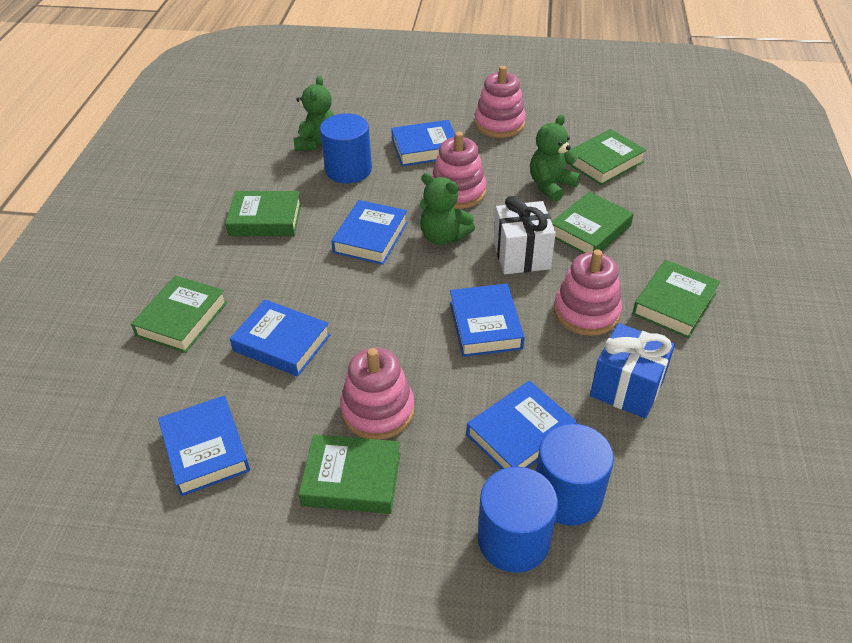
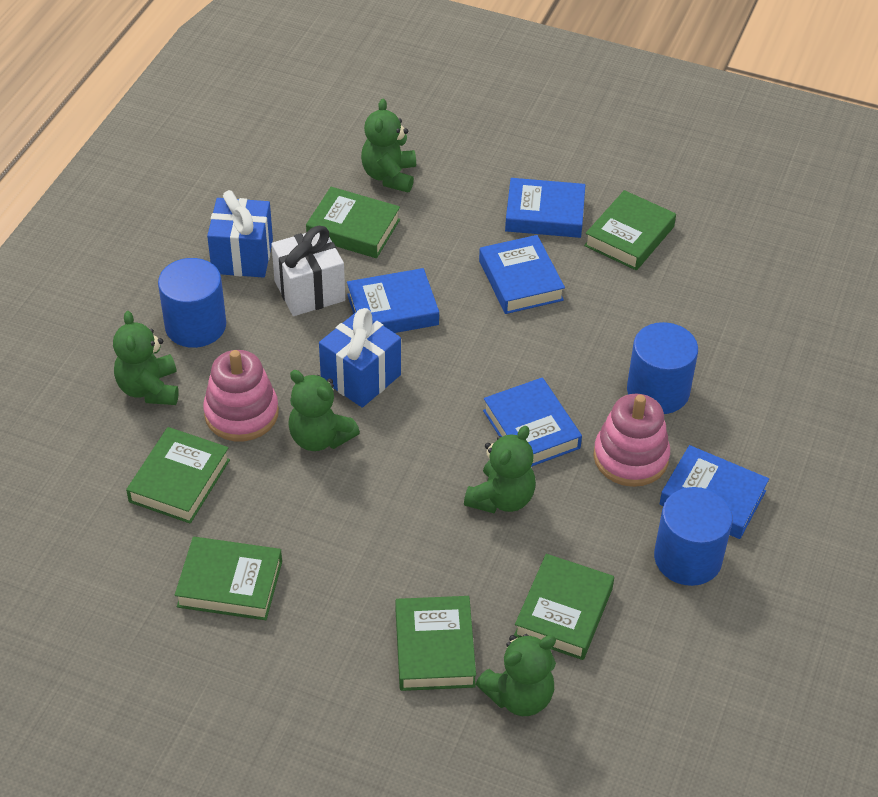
blue book: [158,396,250,496] [230,299,330,377] [331,200,408,265] [391,120,455,166] [450,284,525,357] [467,381,577,469] = 6 -> [347,268,439,333] [479,235,565,314] [483,377,582,467] [505,178,585,238] [659,445,769,539] = 5
blue gift: [590,323,675,418] = 1 -> [207,190,273,278] [319,308,401,408] = 2
green teddy bear: [294,76,334,151] [420,173,475,245] [530,115,581,202] = 3 -> [113,311,179,405] [288,370,360,451] [361,98,416,192] [464,426,536,513] [476,634,556,716] = 5
pink stacking toy: [340,348,415,440] [432,132,487,209] [475,66,526,138] [554,249,622,336] = 4 -> [203,350,279,441] [593,394,670,487] = 2

